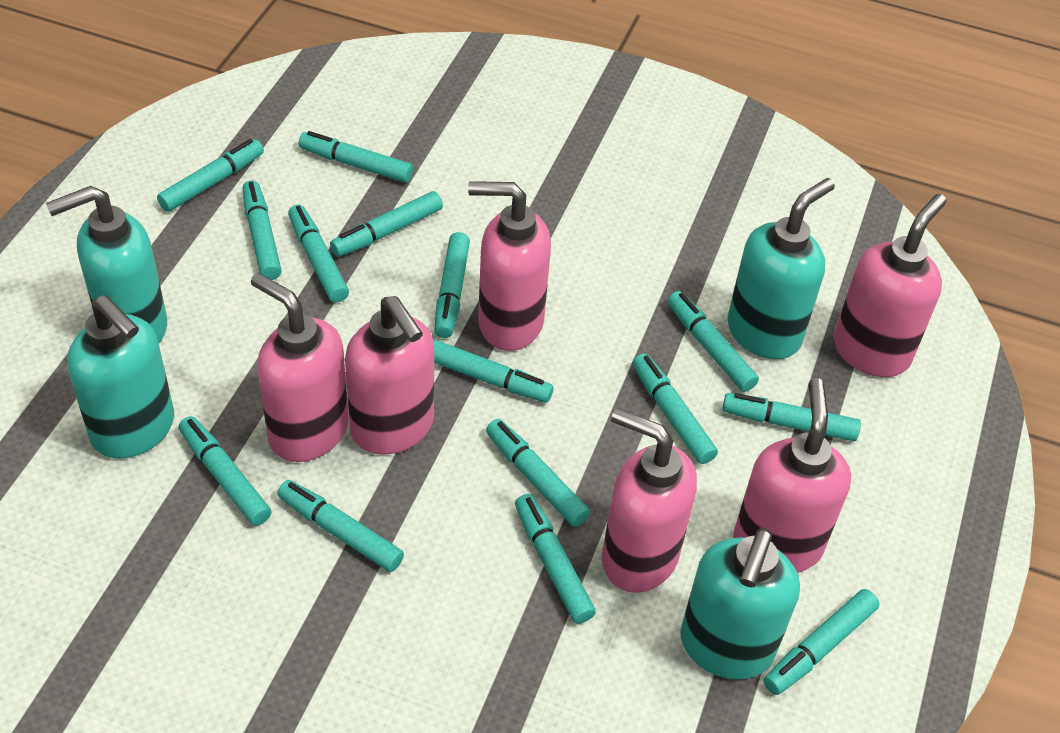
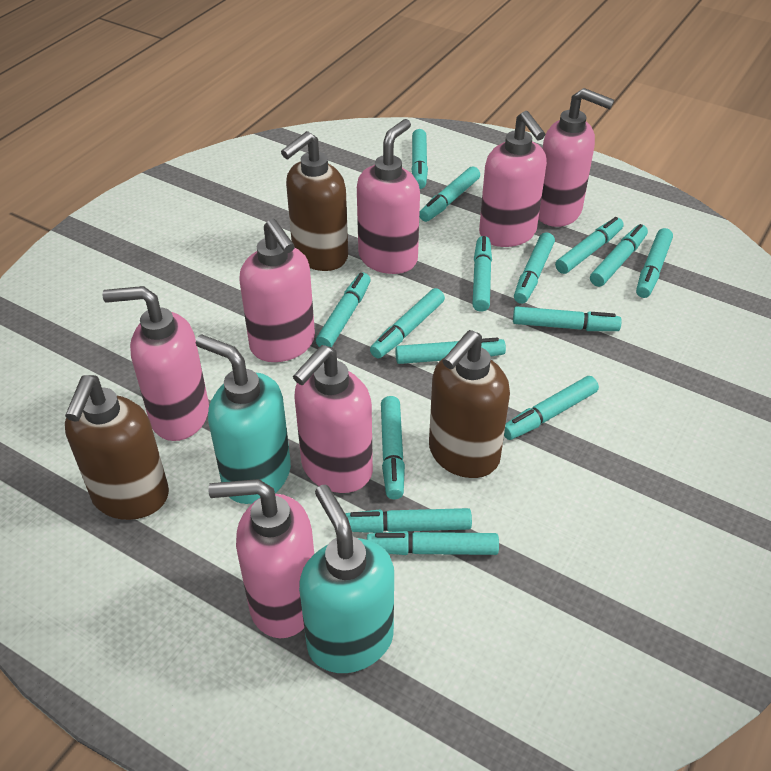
brown soap dispenser: none = 0 -> [65,375,169,520] [281,131,348,271] [429,330,510,478] = 3
pink soap dispenser: [251,273,349,462] [345,296,434,455] [468,181,551,351] [602,408,697,593] [733,378,851,573] [834,194,946,377] = 6 -> [102,286,209,441] [208,479,314,638] [239,219,315,362] [293,345,373,493] [357,119,420,274] [479,111,547,247] [539,88,614,227] = 7
turquoise soap dispenser: [46,186,167,343] [67,295,174,459] [680,528,800,680] [728,178,835,359] = 4 -> [196,334,291,504] [299,485,394,673] = 2

